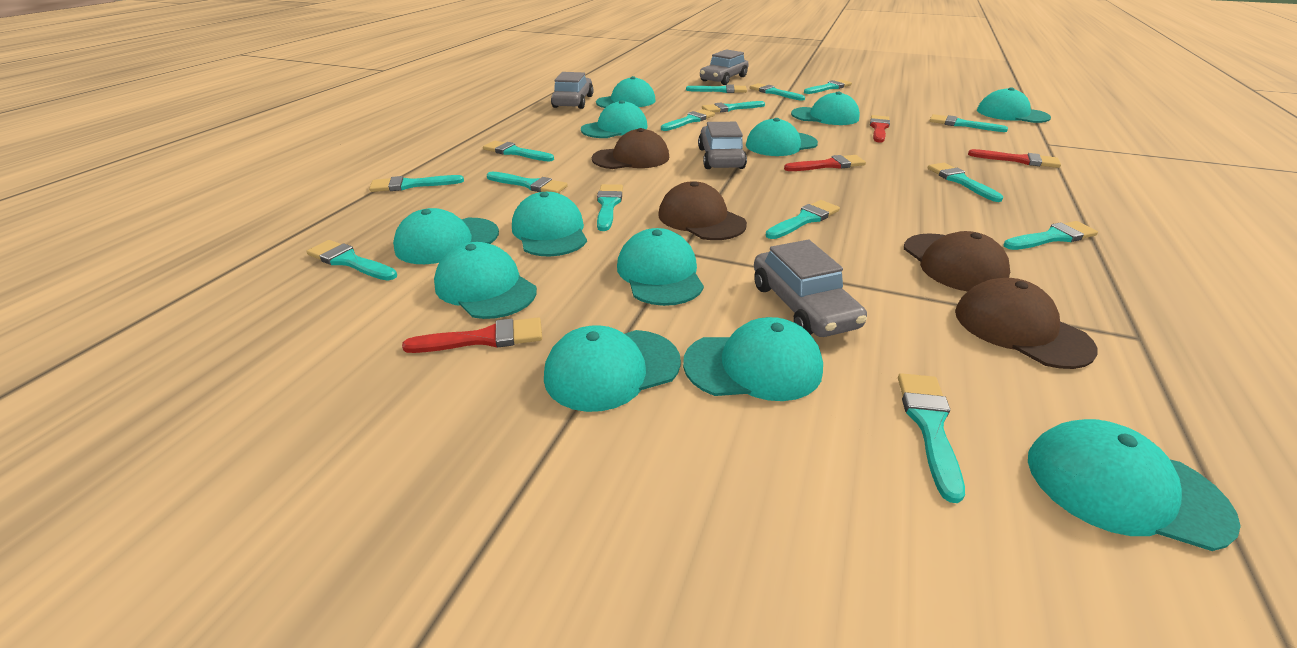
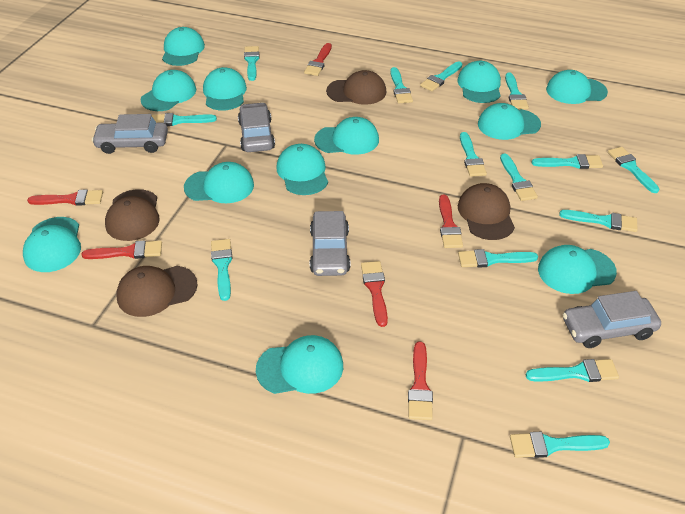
red brush: [402,317,542,353] [784,155,866,171] [870,115,890,143] [968,149,1061,168] = 4 -> [27,189,103,206] [81,241,162,259] [304,43,332,76] [361,261,388,327] [408,342,433,420] [439,195,463,248] = 6
turquoise brush: [306,240,397,281] [369,175,464,192] [483,141,554,161] [487,172,568,193] [597,184,623,231] [661,109,715,131] [686,84,747,93] [702,101,765,112] [750,83,805,101] [766,200,840,239] [804,79,852,94] [898,373,965,503] [928,163,1003,202] [929,114,1008,132] [1003,221,1098,250] = 15 -> [152,113,217,126] [211,239,233,301] [244,46,260,81] [390,67,413,104] [420,61,462,91] [458,249,538,268] [460,132,487,177] [500,153,538,201] [505,73,529,109] [510,432,610,458] [526,359,619,382] [531,154,603,169] [559,210,638,232] [608,147,659,193] = 14

